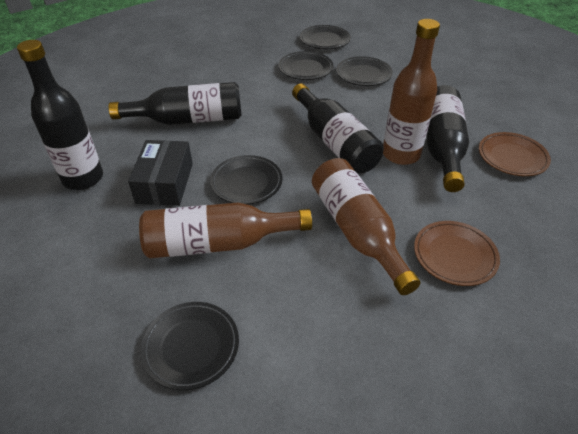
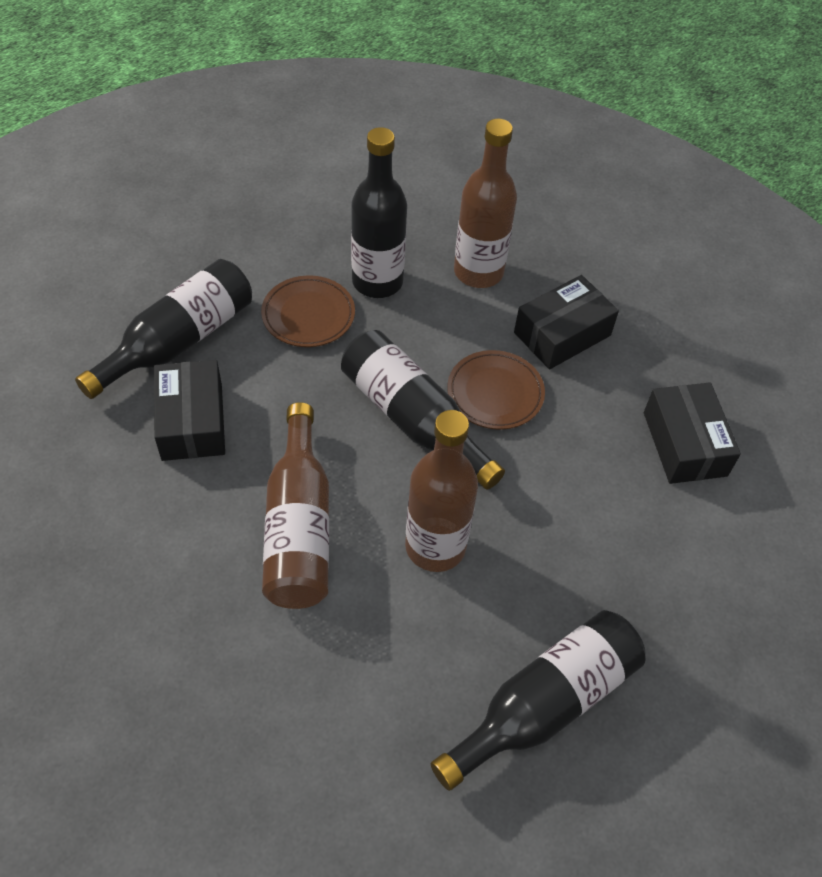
black box: [128,140,193,206] = 1 -> [154,360,225,461] [514,275,619,369] [644,382,741,484] = 3
black plate: [140,302,239,390] [210,155,283,204] [278,51,333,80] [300,25,351,49] [336,56,393,86] = 5 -> none = 0

